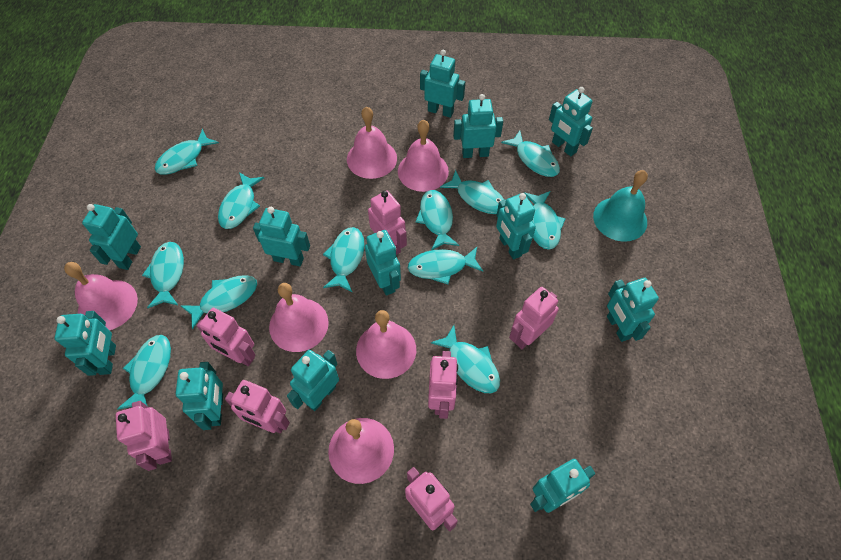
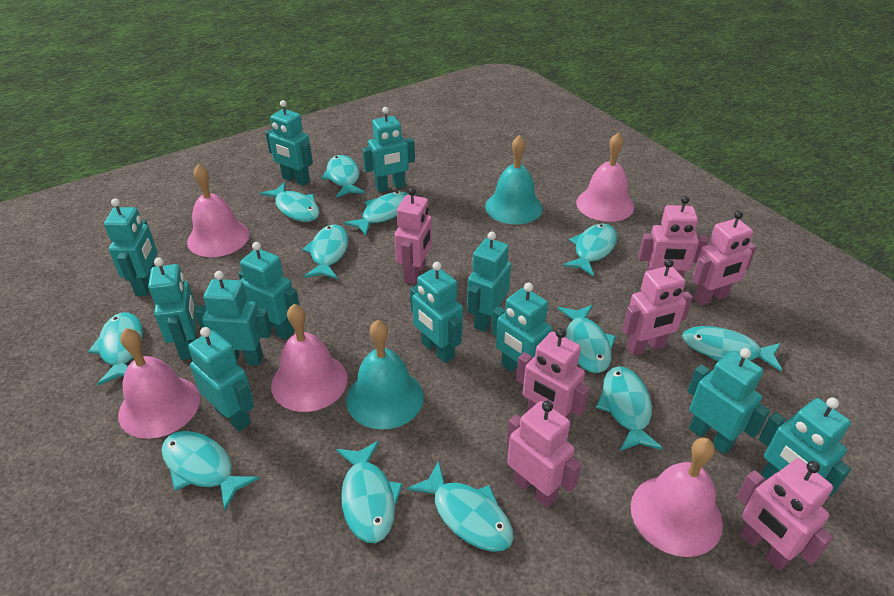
pink bell: [64,262,138,330] [269,283,329,352] [328,418,394,484] [347,106,397,179] [356,310,416,379] [398,120,449,192] = 6 -> [118,328,200,439] [187,164,250,257] [271,304,348,412] [576,133,634,222] [631,438,723,557] = 5
turquoise bell: [593,170,648,242] = 1 -> [346,320,424,430] [485,135,543,225] = 2

